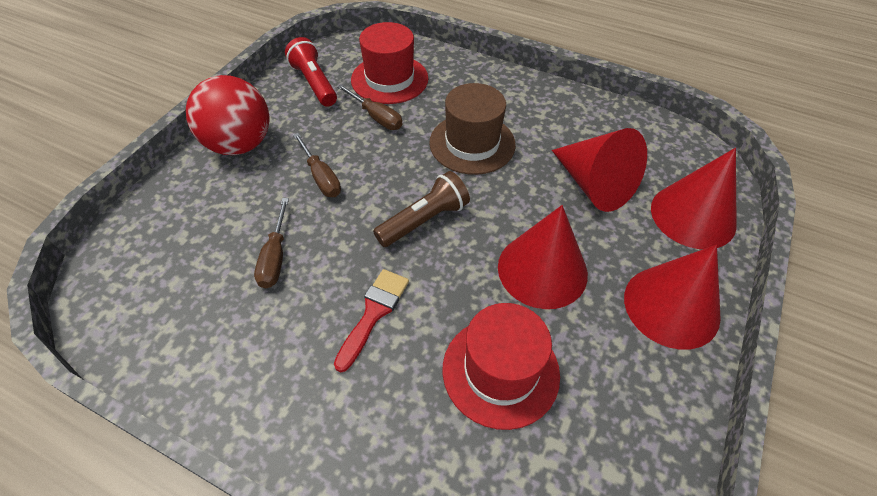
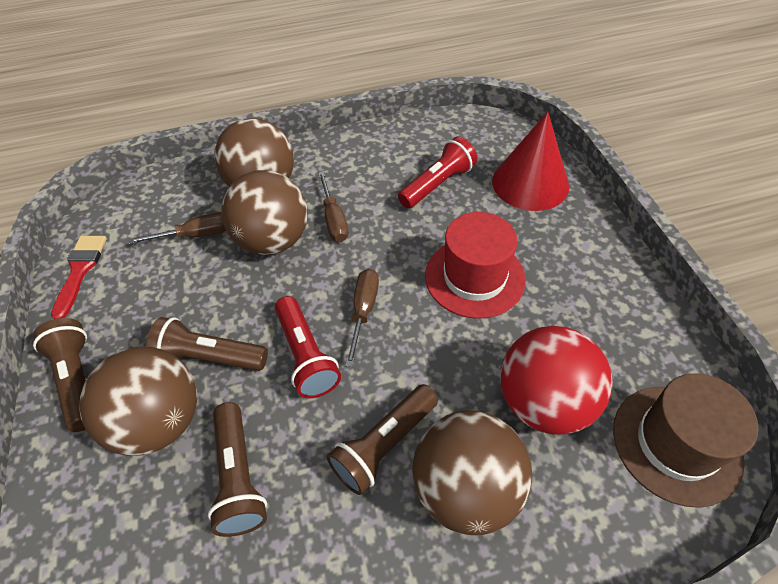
brown ball: none = 0 -> [79,346,197,456] [214,118,294,187] [221,170,308,255] [412,410,532,535] = 4
brown flashlight: [373,171,470,247] = 1 -> [33,318,87,432] [146,317,268,371] [208,402,267,537] [326,384,438,495] = 4
red cone: [498,205,588,309] [552,128,647,212] [624,245,721,350] [651,148,737,249] = 4 -> [492,112,569,211] = 1
red flashlight: [285,37,337,107] = 1 -> [275,296,341,398] [398,136,477,209] = 2
red hat: [351,22,428,104] [442,303,560,430] = 2 -> [425,212,526,319] = 1

